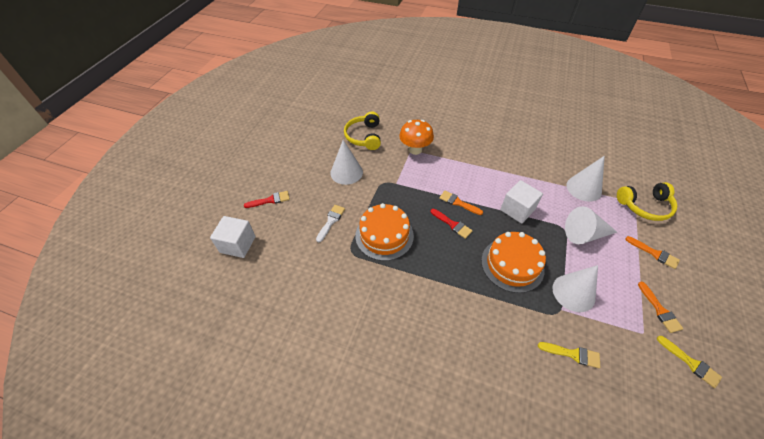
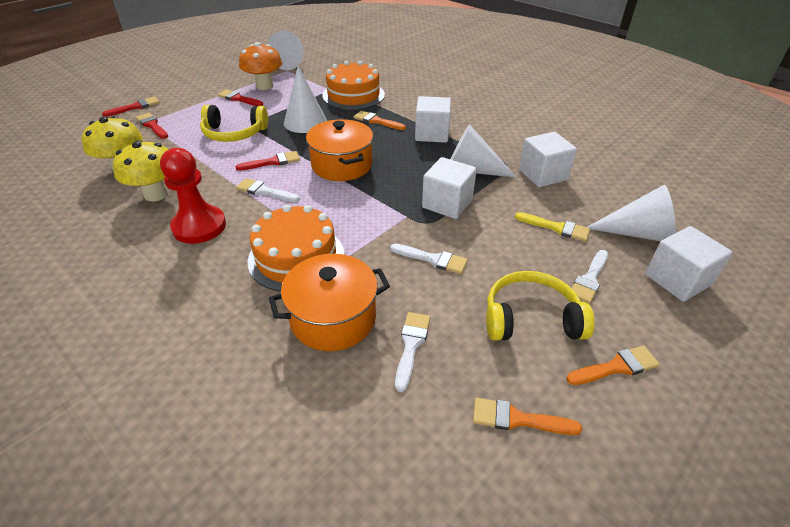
orange pot: none = 0 -> [269,254,390,351] [306,119,373,181] = 2
red brush: [244,191,290,208] [431,209,473,239] = 2 -> [102,96,160,117] [136,113,168,139] [218,89,263,106] [236,151,300,171] = 4
red pawn: none = 0 -> [160,148,226,244] = 1
white brush: [316,205,345,242] = 1 -> [236,178,300,202] [390,244,468,274] [395,312,431,392] [572,250,608,304] = 4
white cube: [210,216,256,258] [500,180,543,224] = 2 -> [415,96,451,143] [422,157,477,219] [519,132,577,187] [645,226,733,302] = 4
yellow brush: [538,342,600,368] [657,336,722,388] = 2 -> [515,212,590,242] = 1
yellow mushroom: none = 0 -> [82,116,143,172] [113,140,168,202] = 2

